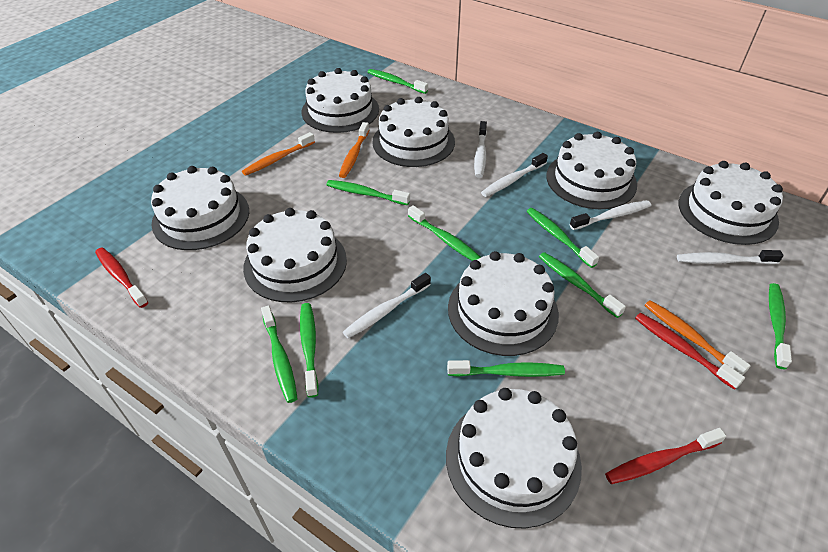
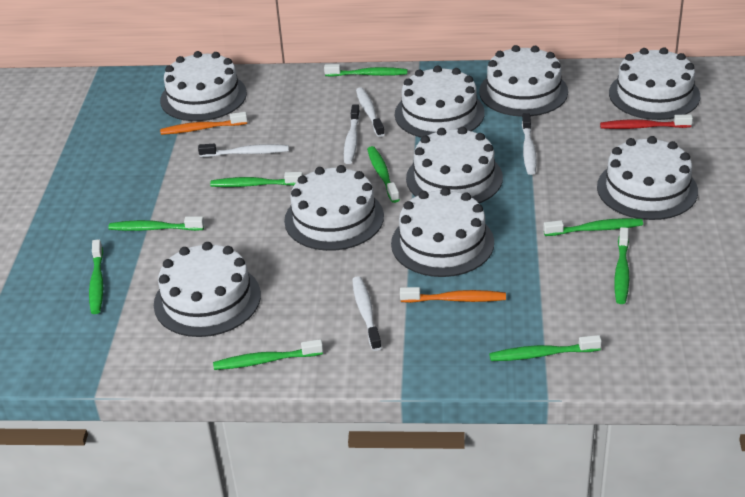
orange toothbrush: [242,132,315,176] [339,122,369,178] [645,300,751,375] = 3 -> [160,112,247,135] [400,287,506,303] = 2
red toothbrush: [95,247,148,308] [605,428,726,484] [635,313,745,390] = 3 -> [600,114,693,129] = 1
white cake: [151,166,249,250] [243,208,347,302] [302,68,379,133] [372,97,455,167] [446,388,582,529] [448,251,559,356] [546,132,637,209] [679,161,783,245] = 8 -> [154,242,261,337] [160,51,247,121] [284,165,384,251] [391,187,494,277] [395,66,485,137] [406,127,503,203] [479,45,568,117] [597,136,698,220] [609,47,700,120] = 9

